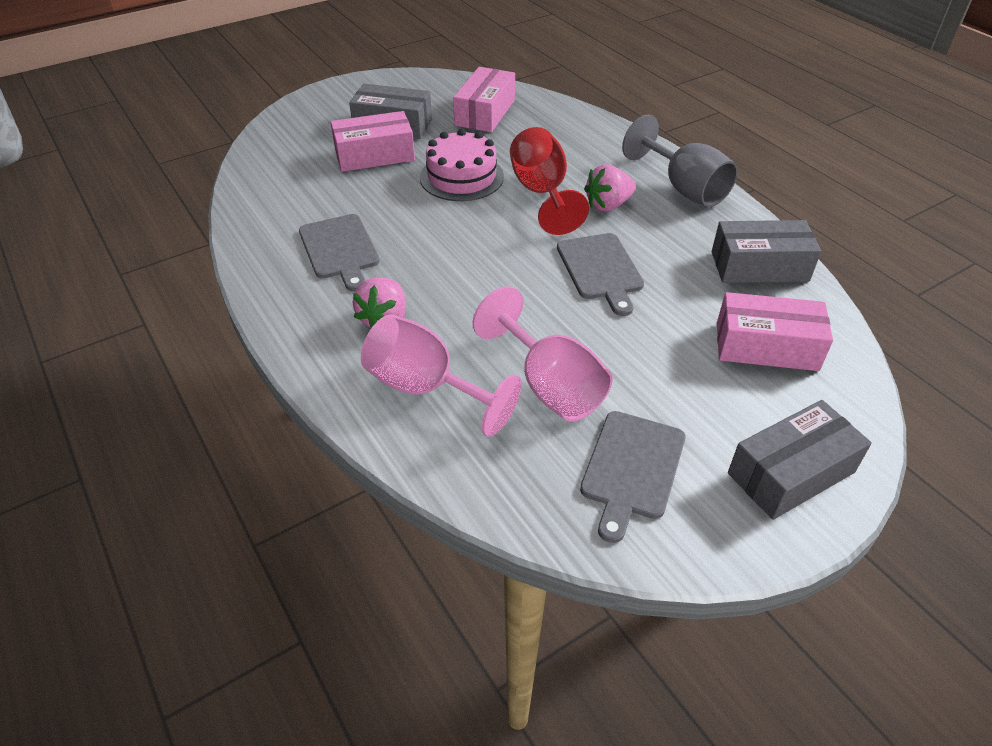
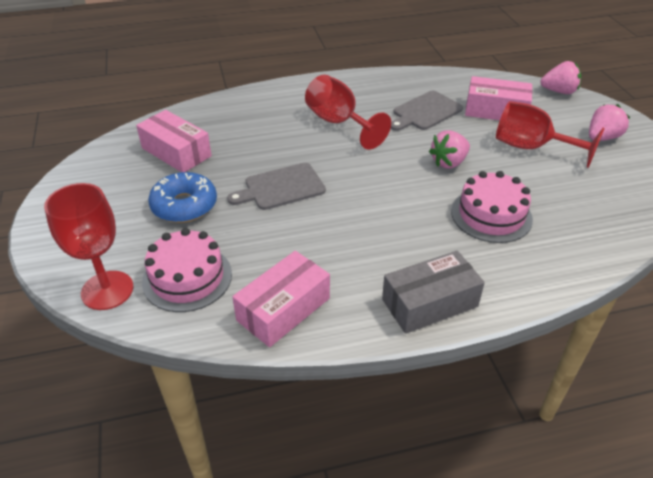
blue donut: none = 0 -> [148,172,217,223] = 1
grey box: [349,84,432,139] [712,220,821,283] [728,400,872,520] = 3 -> [382,250,485,334] = 1
grey cutting board: [299,214,380,292] [557,233,644,316] [580,411,686,543] = 3 -> [227,163,326,210] [390,91,463,131] = 2
grey goblet: [622,115,738,207] = 1 -> none = 0
pink cake: [420,129,504,201] = 1 -> [142,228,232,312] [451,171,533,243] = 2
pink goblet: [361,314,522,437] [472,286,613,422] = 2 -> none = 0
pink strawberry: [353,278,406,328] [584,165,636,212] = 2 -> [429,130,470,169] [540,61,581,94] [589,104,630,141] = 3
red goblet: [510,127,589,235] = 1 -> [44,183,134,310] [305,75,391,150] [496,101,605,168] = 3

